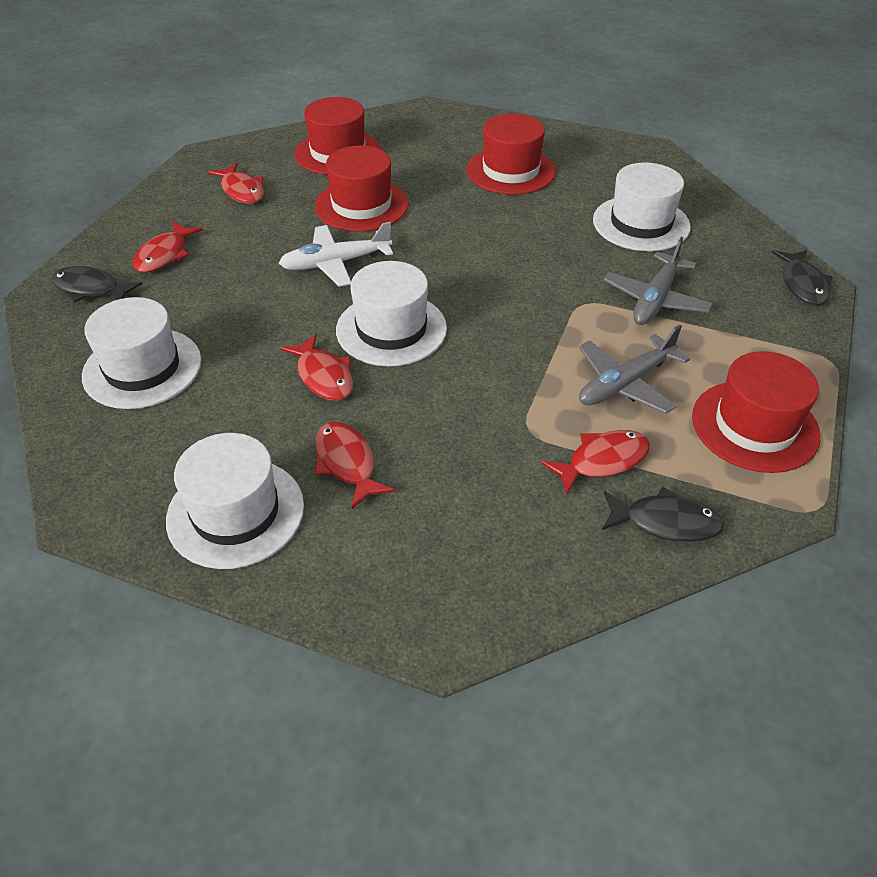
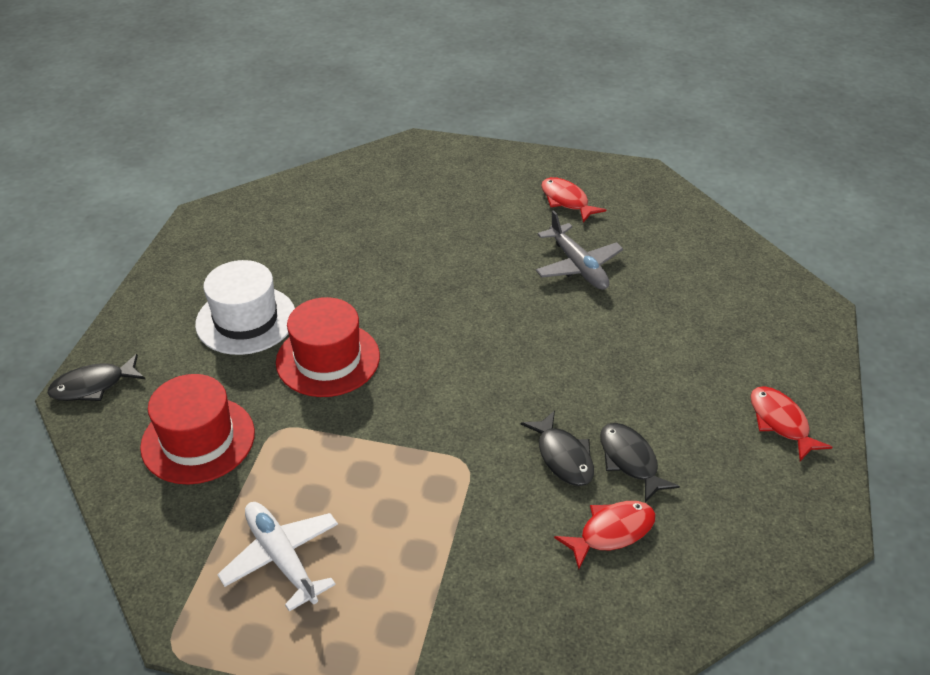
grey plane: [579,325,690,414] [604,237,713,325] = 2 -> [536,210,623,290] = 1
red fish: [132,222,203,273] [208,163,264,204] [280,334,353,401] [315,422,395,509] [542,430,650,494] = 5 -> [541,177,606,222] [554,501,656,569] [751,386,832,461] = 3
red hat: [294,97,381,175] [315,145,409,232] [467,114,556,195] [692,351,821,473] = 4 -> [140,374,255,484] [276,297,380,397] = 2
white hat: [82,297,201,409] [166,433,304,569] [336,261,447,366] [593,162,691,251] = 4 -> [195,260,295,355] = 1

